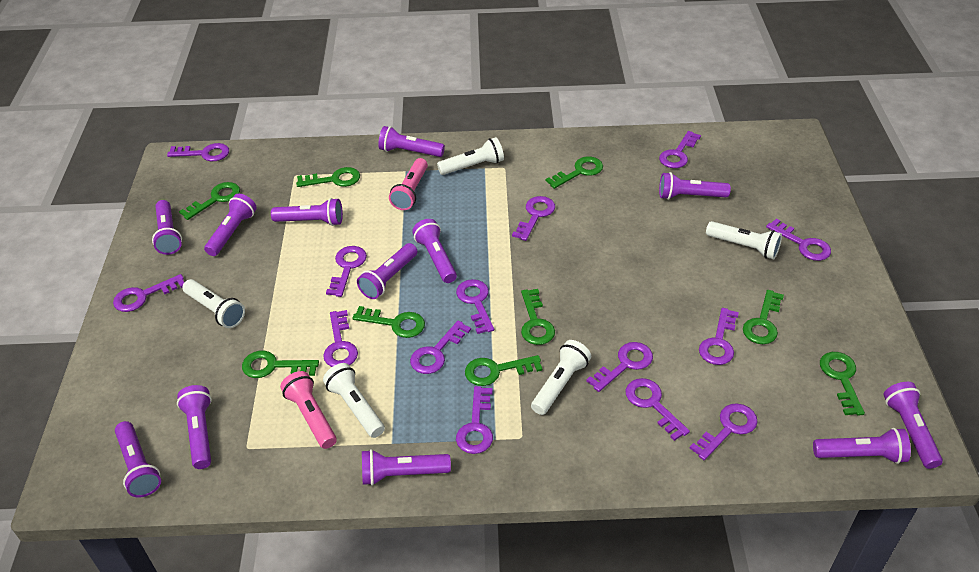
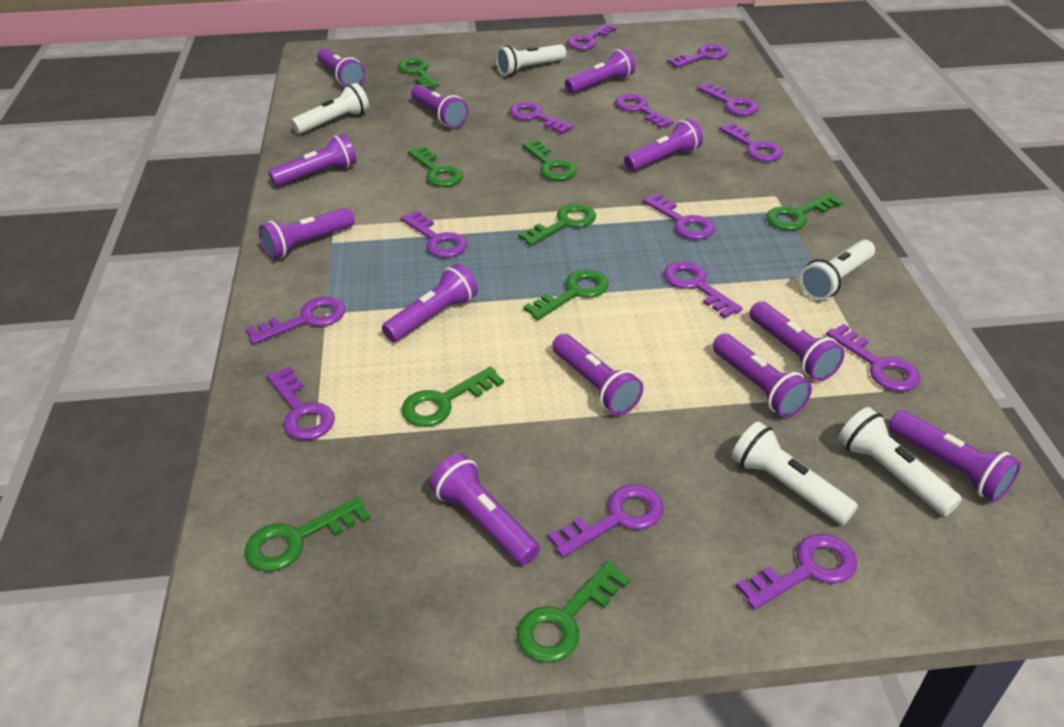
pink flashlight: [280,371,337,449] [389,158,428,210] = 2 -> none = 0

